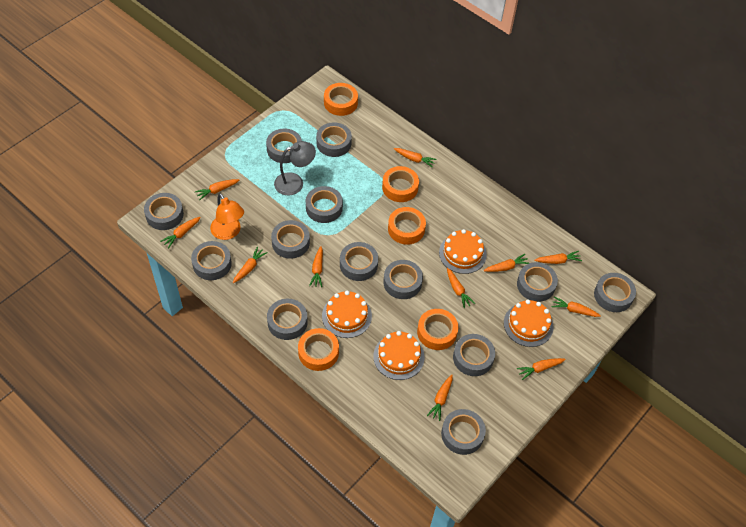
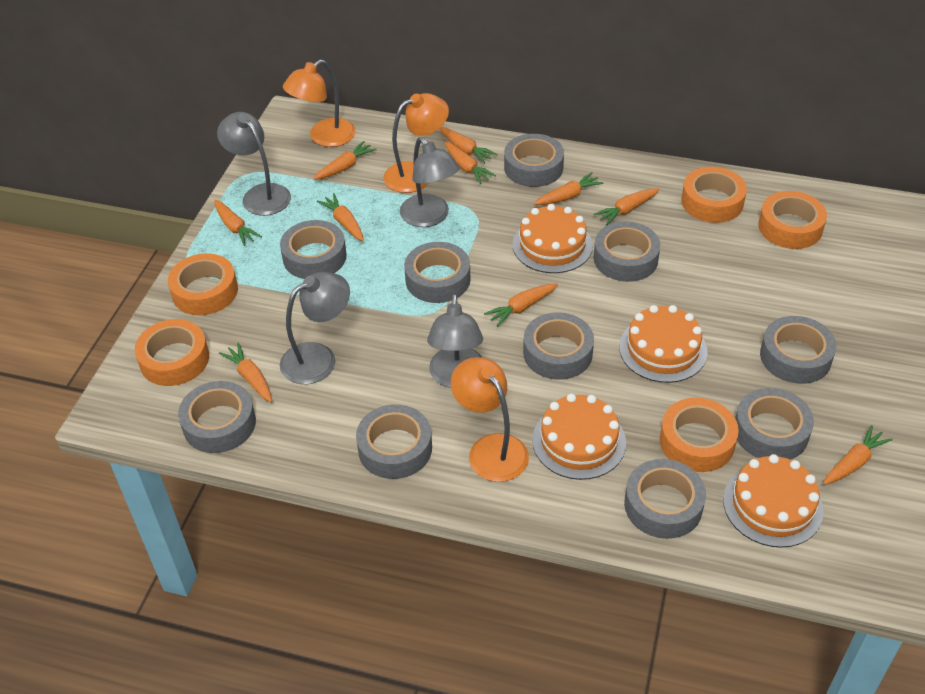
grey lamp: [274,141,316,195] = 1 -> [217,112,291,216] [280,272,350,384] [400,137,460,227] [427,294,483,388] = 4
grey tape: [144,193,184,230] [191,241,232,280] [266,129,302,163] [267,299,308,340] [271,220,310,259] [306,186,343,223] [316,122,352,157] [340,242,378,281] [383,260,423,299] [441,409,486,455] [453,334,495,376] [517,262,558,302] [594,273,636,312] = 13 -> [178,381,256,453] [280,220,347,279] [356,404,432,479] [404,242,470,303] [504,134,564,187] [523,312,594,380] [594,222,660,282] [624,459,706,539] [735,388,814,460] [760,316,836,384] = 10
orange carrot: [160,217,201,248] [195,179,239,200] [233,247,268,283] [309,246,323,287] [394,148,437,168] [427,375,453,421] [447,268,475,308] [484,254,529,272] [517,358,566,380] [534,251,582,264] [551,297,601,317] = 11 -> [214,200,262,246] [219,342,272,402] [313,141,377,180] [317,193,364,241] [439,127,497,164] [444,142,496,184] [484,283,558,327] [534,172,604,205] [594,188,660,225] [823,425,893,485] = 10
orange lamp: [210,193,244,240] = 1 -> [283,60,356,147] [383,93,449,193] [451,357,529,482] = 3

